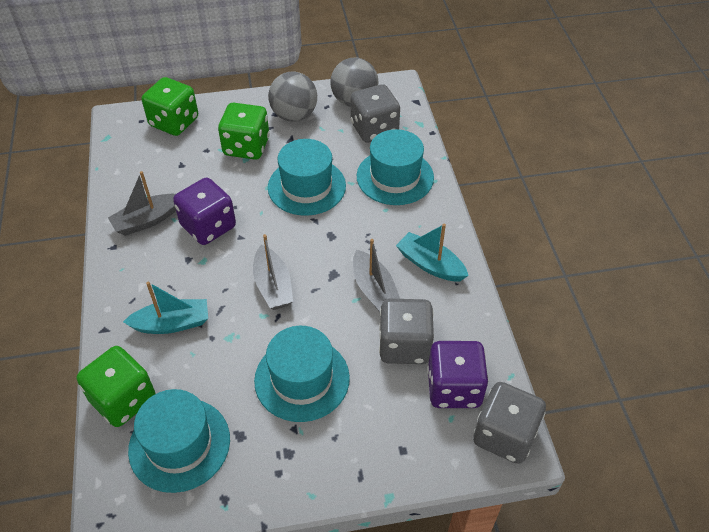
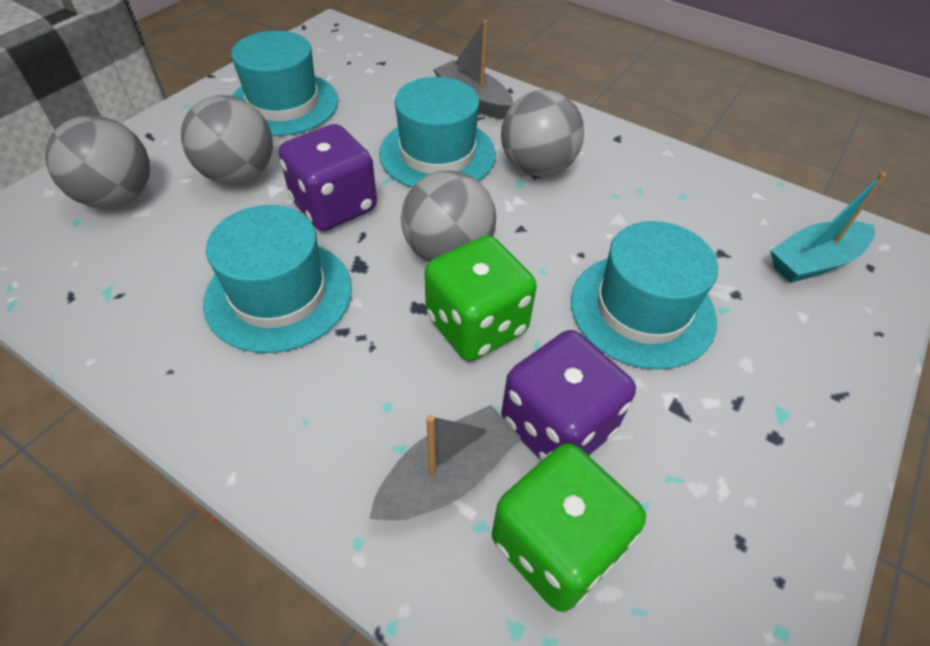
green dice: [77,346,155,427] [142,77,198,136] [218,103,270,160] = 3 -> [425,235,537,361] [492,443,646,612] = 2
grey ball: [268,71,317,122] [330,58,379,107] = 2 -> [45,116,150,208] [181,95,273,185] [401,170,496,262] [501,90,584,177] = 4
grey boat: [108,171,176,236] [253,234,293,310] [353,239,400,312] = 3 -> [369,405,521,521] [433,20,513,119] = 2
grey dice: [351,84,400,143] [379,299,434,364] [473,382,546,464] = 3 -> none = 0
turquoise boat: [123,282,208,334] [396,224,469,282] = 2 -> [770,172,887,283] = 1

